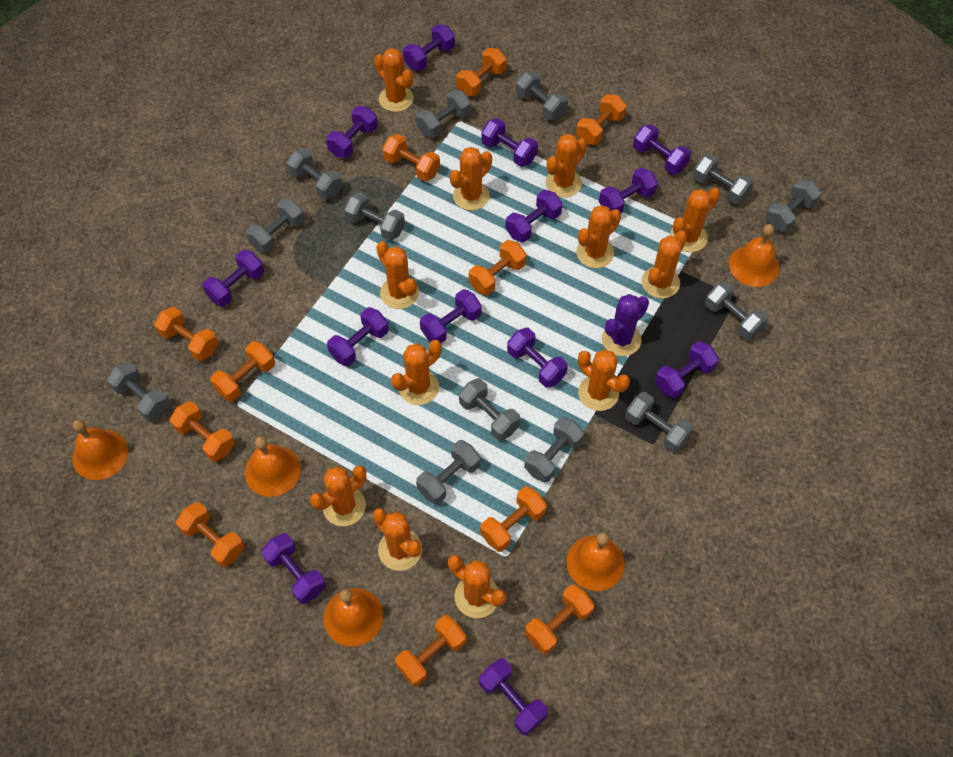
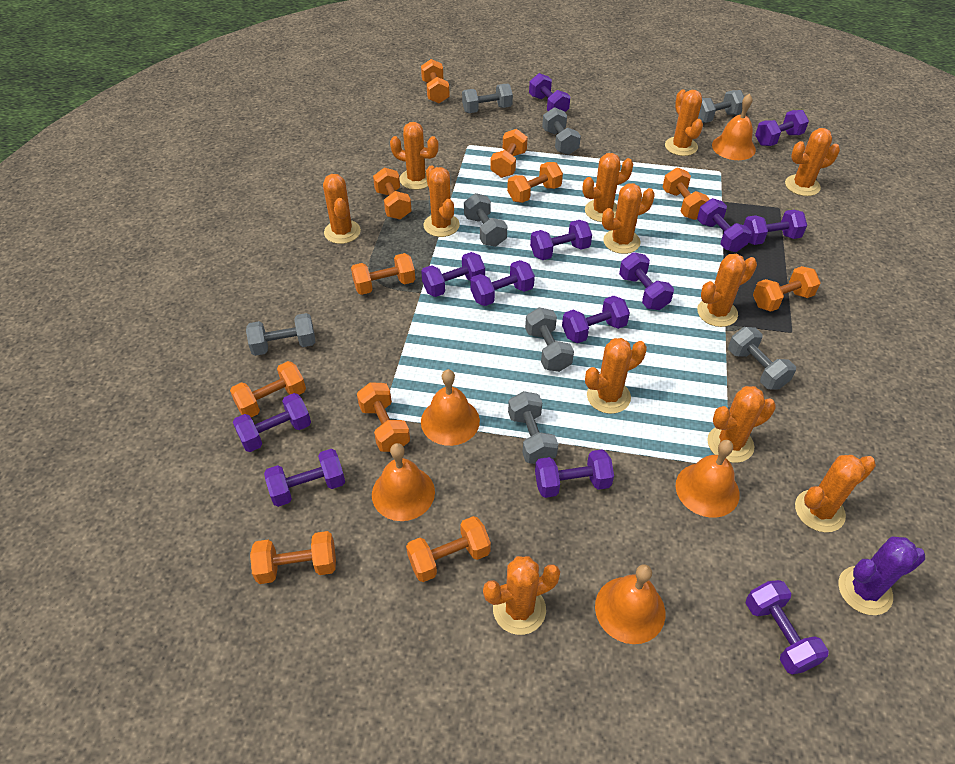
grey dumbbell: [107,362,170,422] [246,198,304,253] [287,148,342,200] [344,192,405,241] [416,90,471,138] [416,440,481,505] [459,378,520,441] [516,71,568,121] [524,417,584,482] [625,392,693,452] [693,154,754,205] [705,282,768,340] [765,179,821,232] = 13 -> [246,313,315,356] [462,84,513,113] [464,193,507,247] [508,391,558,464] [525,307,574,372] [542,107,581,155] [698,90,744,123] [728,327,796,390] = 8

